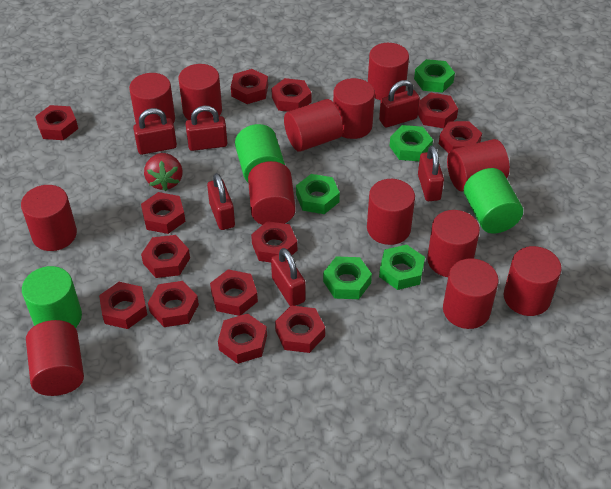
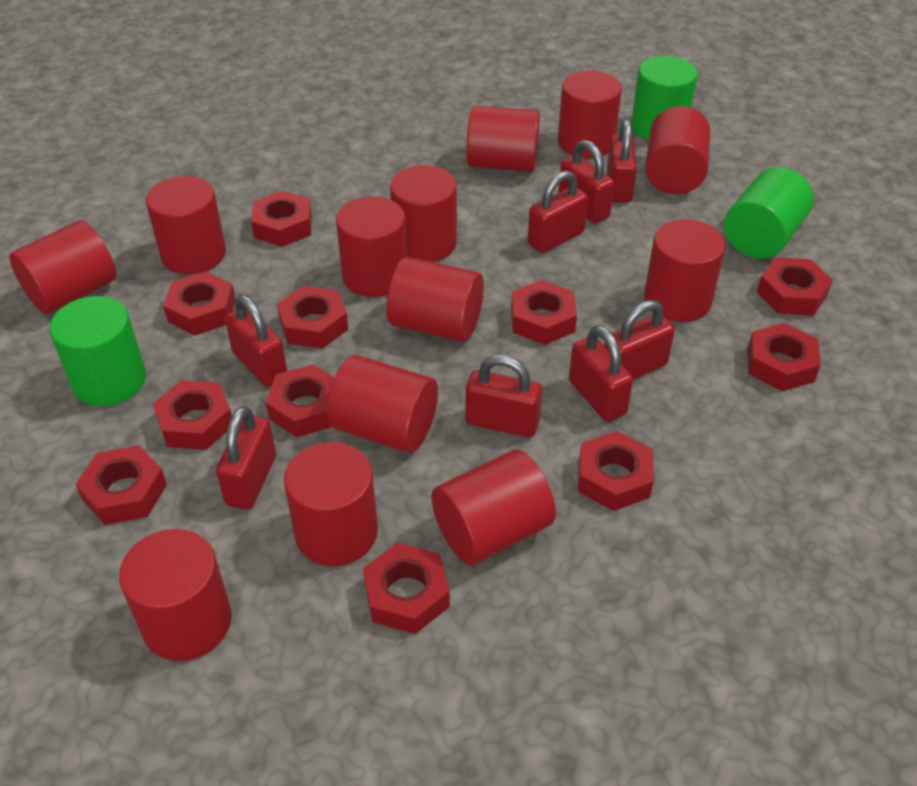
green nut: [296,174,340,214] [323,256,372,299] [379,245,425,290] [389,125,433,161] [414,59,455,93] = 5 -> none = 0
red nut: [35,105,78,140] [99,282,147,329] [141,192,186,234] [141,235,190,278] [148,281,199,327] [210,269,258,316] [218,313,267,364] [231,69,268,104] [251,221,297,263] [271,78,311,112] [275,305,325,353] [418,93,458,128] [439,121,482,153] = 13 -> [75,445,167,525] [153,380,232,450] [163,271,236,336] [251,190,312,247] [266,364,335,437] [277,286,348,349] [363,543,450,634] [511,280,577,345] [578,431,654,511] [748,323,821,391] [757,257,833,316] = 11
red padlock: [133,108,177,155] [186,106,227,151] [207,173,235,230] [271,248,306,306] [379,80,420,127] [418,145,444,201] = 6 -> [216,406,276,509] [225,295,287,387] [465,354,542,438] [528,171,588,253] [558,140,614,224] [569,325,633,422] [604,300,675,380] [607,119,637,203] = 8
red strawberry: [144,153,183,191] = 1 -> none = 0

